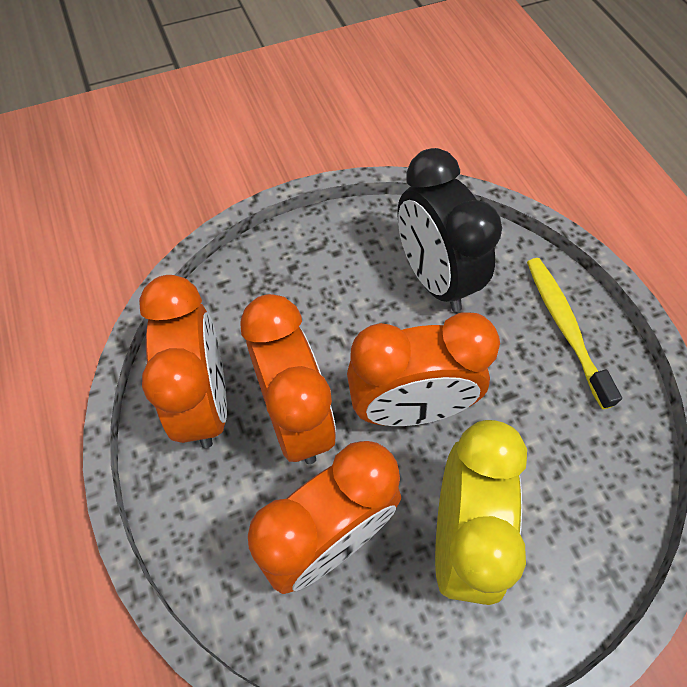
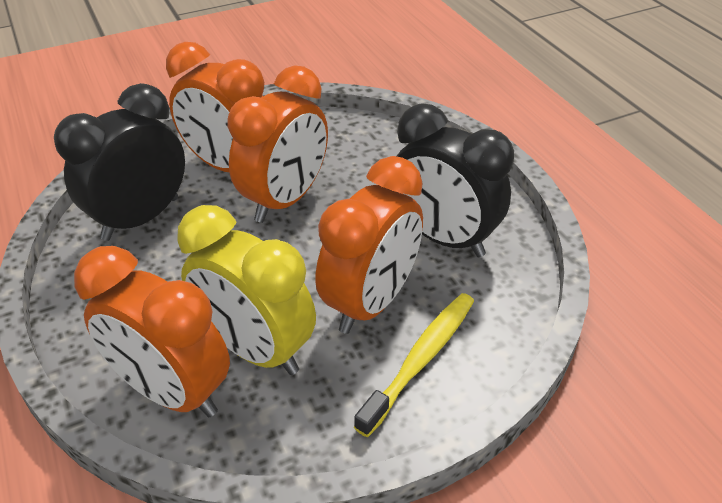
black clock: [397,148,502,312] = 1 -> [54,83,185,241] [397,103,514,257] = 2

